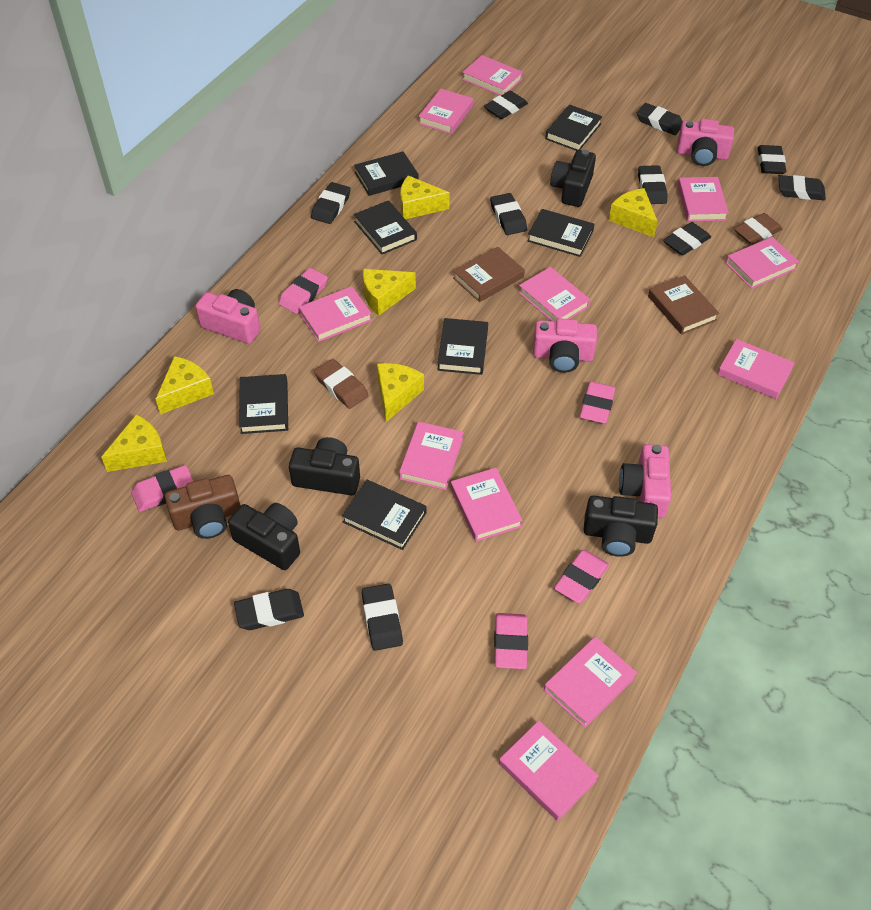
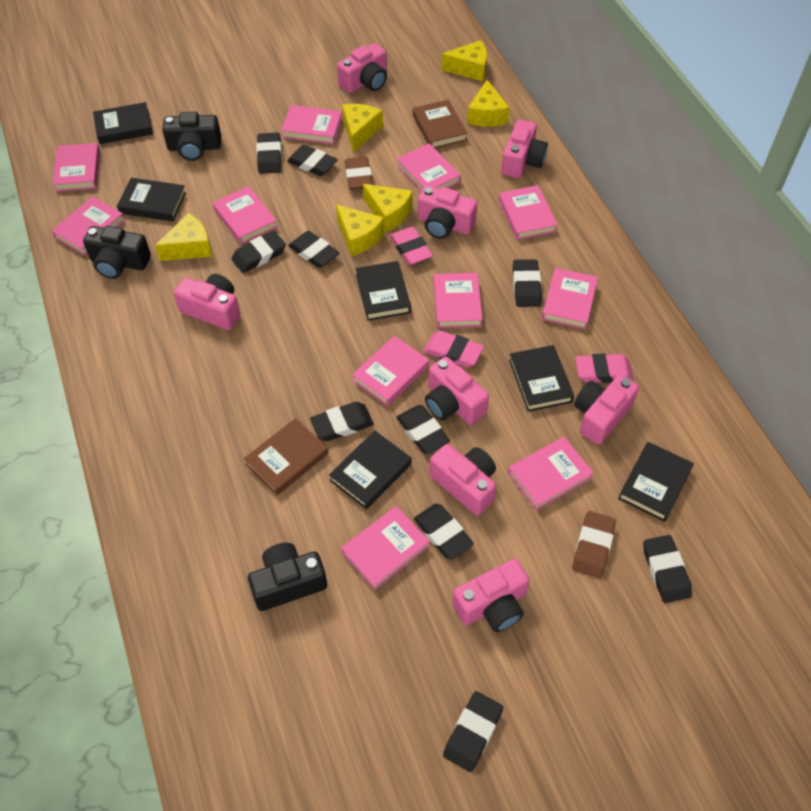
black book: [239,374,288,434] [342,480,427,550] [354,152,418,196] [354,200,417,255] [438,318,488,375] [527,209,594,257] [545,105,602,151] = 7 -> [93,102,153,144] [117,178,186,222] [329,430,412,509] [356,261,411,321] [509,345,574,412] [618,442,694,522] = 6
black camera: [228,503,300,570] [289,437,360,495] [550,150,596,207] [583,496,658,557] = 4 -> [83,226,151,279] [162,112,221,161] [248,543,327,611] = 3
brown camera: [165,475,240,539] = 1 -> none = 0
pink camera: [195,289,260,344] [533,318,597,373] [619,444,671,518] [677,119,734,166] = 4 -> [174,274,240,330] [337,43,387,93] [418,185,477,239] [425,356,489,425] [430,444,496,515] [452,559,530,632] [501,120,548,178] [574,375,639,445] = 8
pink eraser: [131,465,194,512] [278,268,328,314] [494,613,528,669] [554,550,609,603] [580,381,615,424] = 5 -> [390,226,433,265] [423,331,484,368] [575,354,633,383] = 3

